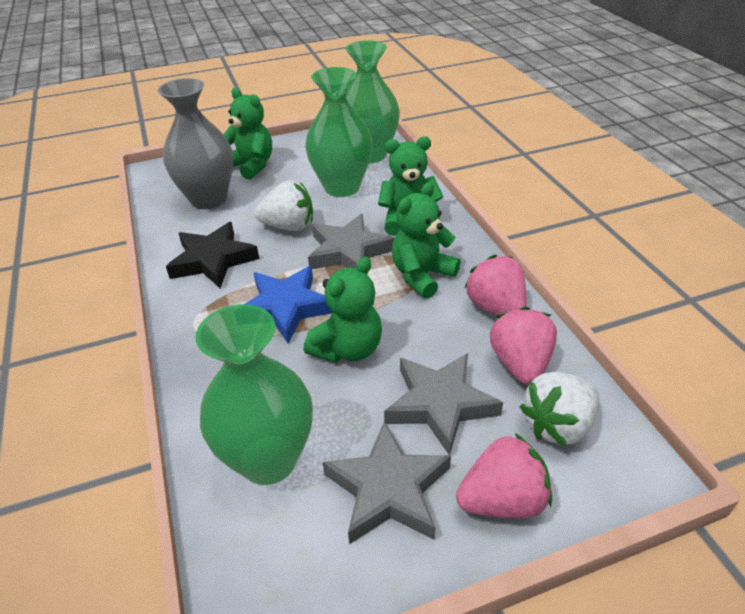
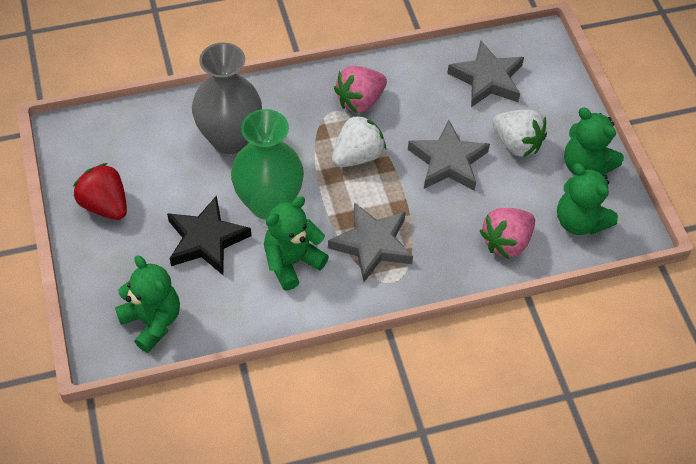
blue star: [245,266,333,344] = 1 -> none = 0
green vase: [196,304,313,485] [305,67,373,197] [345,40,400,163] = 3 -> [231,109,304,220] = 1
pink strawberry: [456,433,552,518] [464,255,526,316] [490,306,557,385] = 3 -> [334,66,387,113] [480,208,535,259] = 2
red strawberry: none = 0 -> [73,163,127,220] = 1

